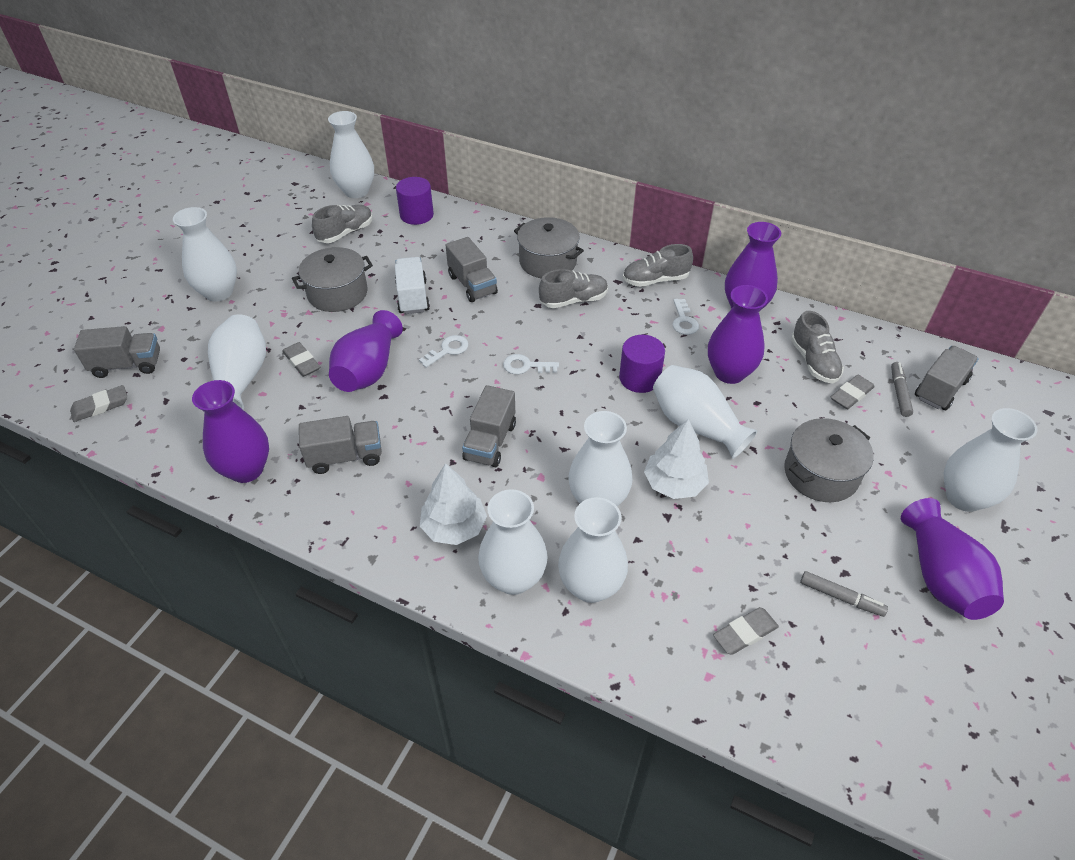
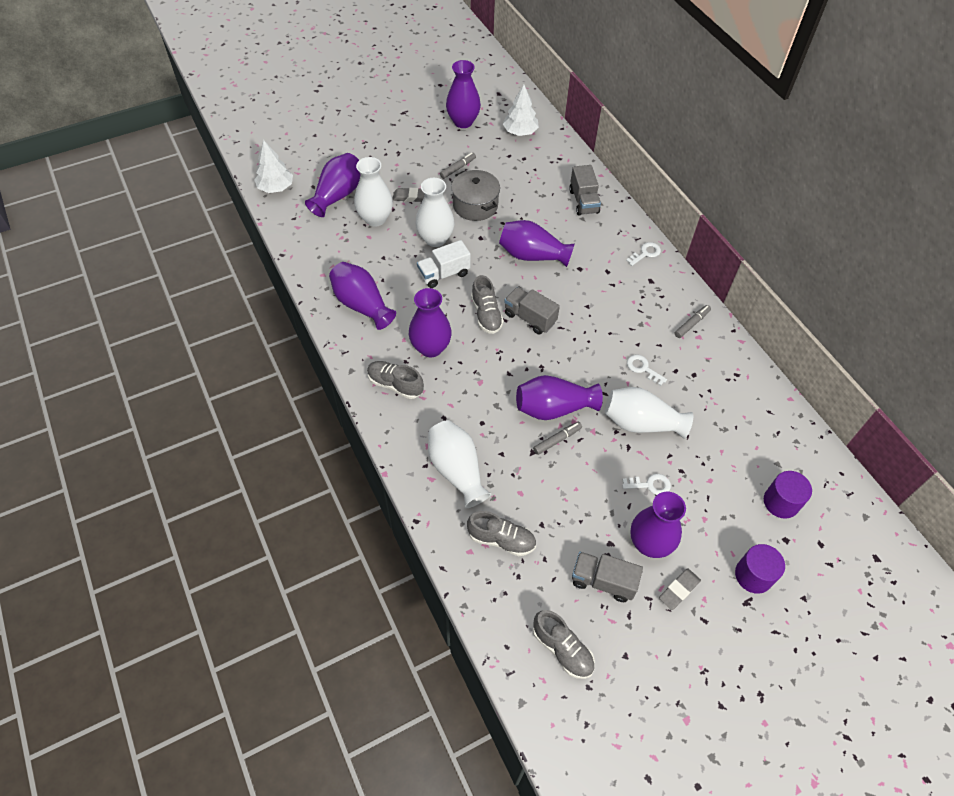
grey eraser: [70,385,127,422] [282,342,320,377] [713,607,779,655] [830,375,875,409] = 4 -> [393,188,425,202] [659,568,701,610] = 2
grey marker: [800,571,888,617] [891,362,913,417] = 2 -> [440,152,476,179] [533,422,582,455] [674,305,711,338] = 3
grey pot: [292,247,373,312] [514,217,584,279] [784,418,873,502] = 3 -> [451,170,500,221] = 1
grey truck: [74,326,160,378] [299,416,382,474] [445,237,498,302] [462,385,516,467] [915,346,979,410] = 5 -> [504,287,560,335] [569,165,601,216] [572,552,643,602] = 3
purple vase: [192,380,269,483] [329,310,403,392] [708,285,768,384] [725,222,781,311] [901,498,1004,620] = 5 -> [305,153,361,217] [329,262,396,330] [409,288,452,357] [446,60,481,128] [499,220,575,267] [516,375,603,420] [631,492,686,558] = 7
white vase: [173,207,237,302] [208,314,266,410] [328,111,374,198] [478,489,548,595] [558,497,628,603] [568,411,632,506] [653,365,757,459] [944,408,1037,512] = 8 -> [354,157,393,227] [415,178,455,247] [428,420,491,508] [605,387,693,439] = 4

